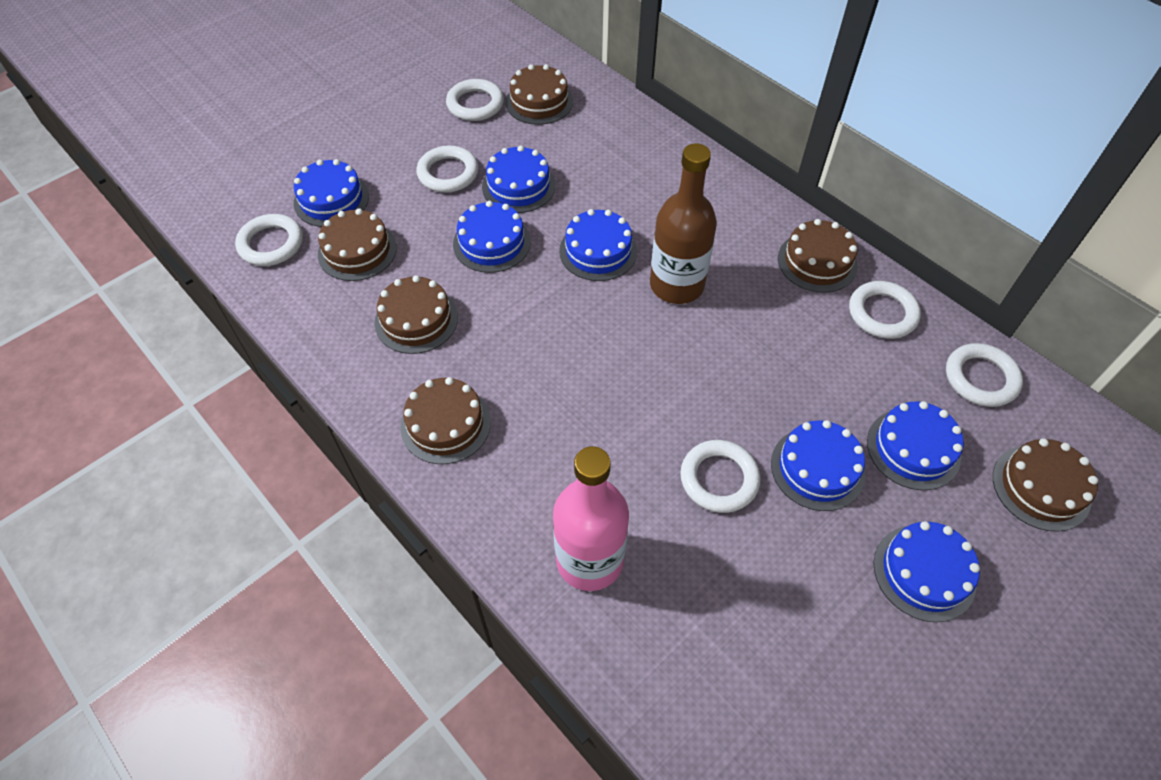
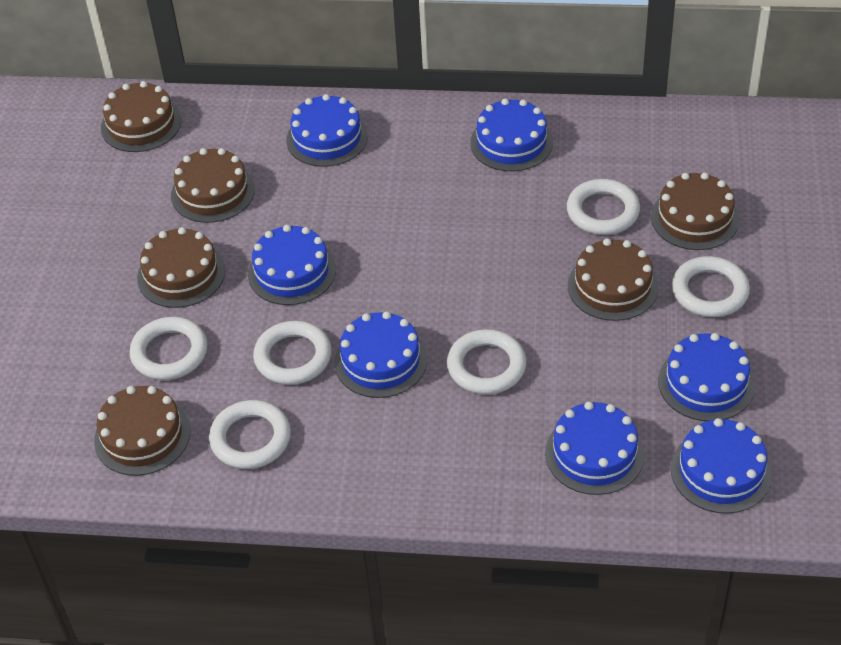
brown bottle: [650,143,717,304] = 1 -> none = 0
pink bottle: [553,446,629,591] = 1 -> none = 0

